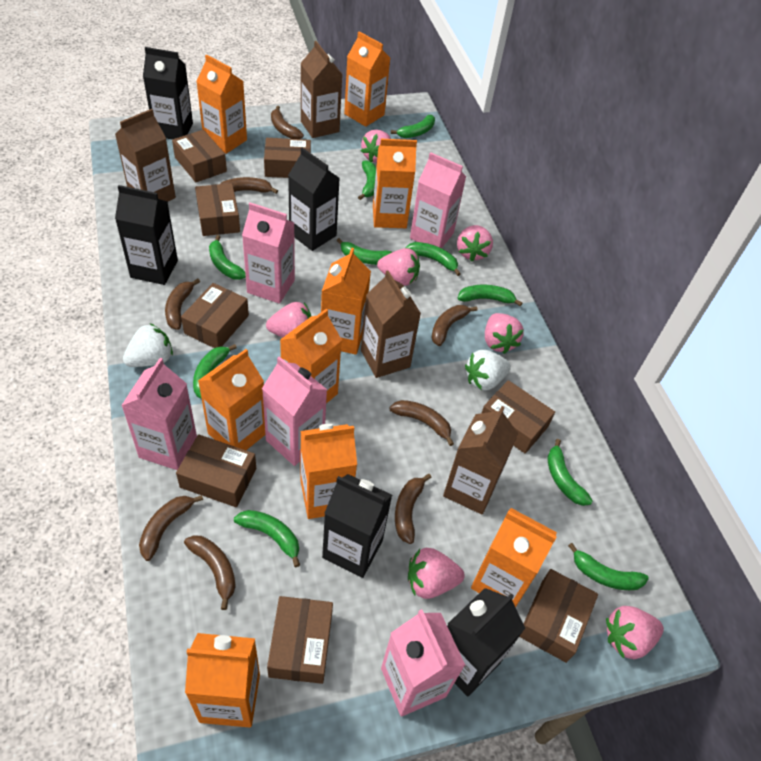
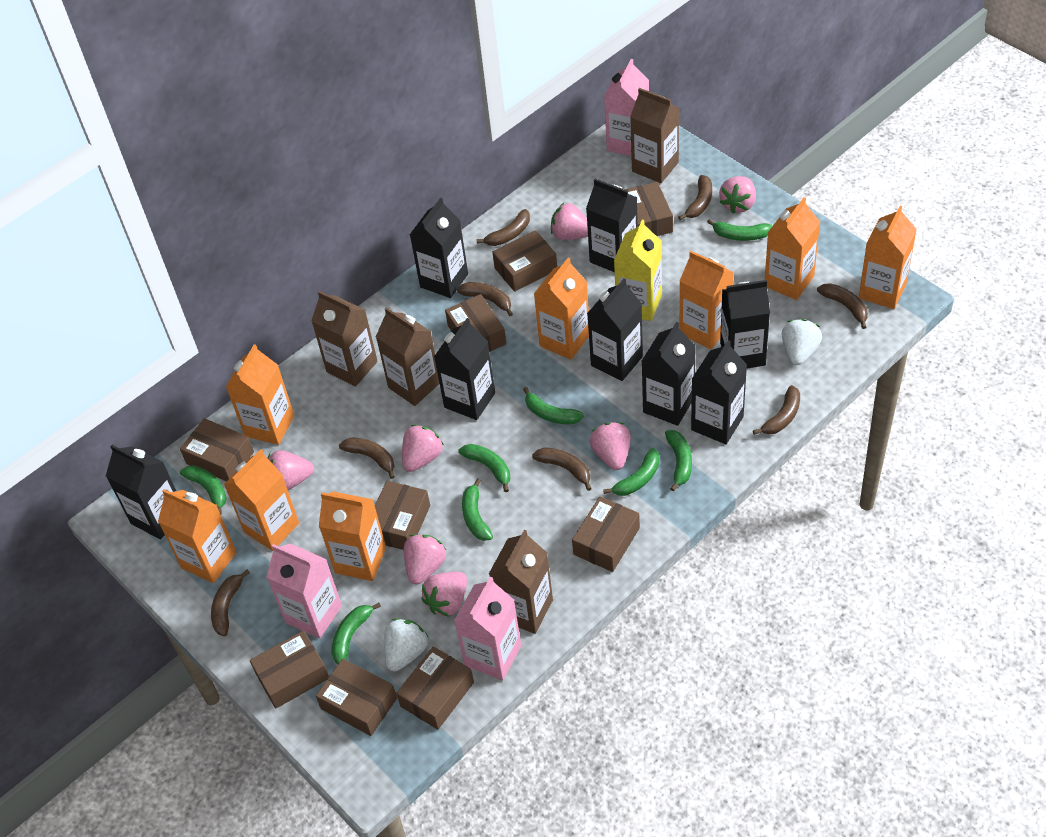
black carton: [115,185,178,285] [143,47,193,139] [288,148,339,251] [322,474,392,578] [447,588,525,697] = 5 -> [106,445,176,539] [410,198,468,298] [434,318,495,420] [586,179,638,272] [587,279,643,381] [642,322,696,426] [691,340,747,444] [720,280,770,368] = 8
brown box: [172,130,227,182] [176,434,256,507] [181,283,249,348] [195,183,240,236] [264,138,311,178] [267,596,333,684] [482,380,555,454] [519,569,598,663] = 8 -> [180,418,254,481] [250,630,329,709] [316,659,397,736] [375,481,430,550] [396,646,474,730] [445,294,506,352] [492,230,557,292] [572,496,640,572] [625,182,673,236] = 9
green banana: [193,344,237,399] [209,235,246,280] [234,510,300,567] [336,238,392,265] [358,160,376,200] [391,115,435,138] [405,242,461,276] [458,285,522,306] [547,439,593,506] [568,543,649,590] = 10 -> [180,465,227,514] [331,603,381,664] [458,444,510,492] [462,478,493,541] [523,387,584,424] [603,448,660,496] [665,430,692,492] [707,219,773,241] = 8
orange carton: [185,633,260,728] [196,54,247,154] [198,349,265,450] [280,309,342,404] [300,424,357,519] [321,248,371,355] [344,31,390,127] [373,139,417,228] [471,508,557,607] = 9 -> [158,489,236,583] [224,449,299,551] [226,344,294,445] [319,491,386,581] [534,257,589,360] [680,251,733,349] [765,197,820,300] [859,206,917,309] = 8
pink carton: [121,358,197,470] [242,203,295,304] [262,356,327,466] [381,609,465,717] [410,152,466,248] = 5 -> [266,543,342,638] [454,577,521,681] [604,59,649,156] = 3
yellow carton: none = 0 -> [614,220,662,321] = 1

